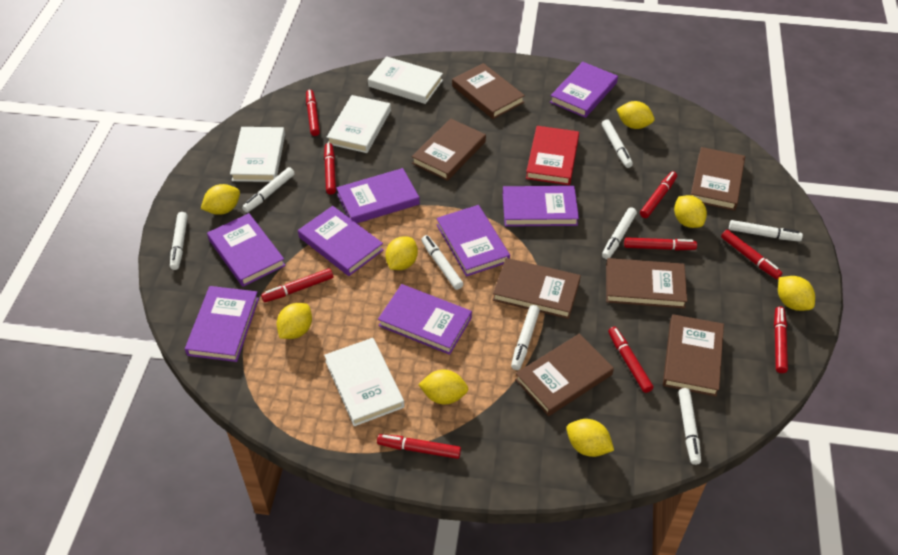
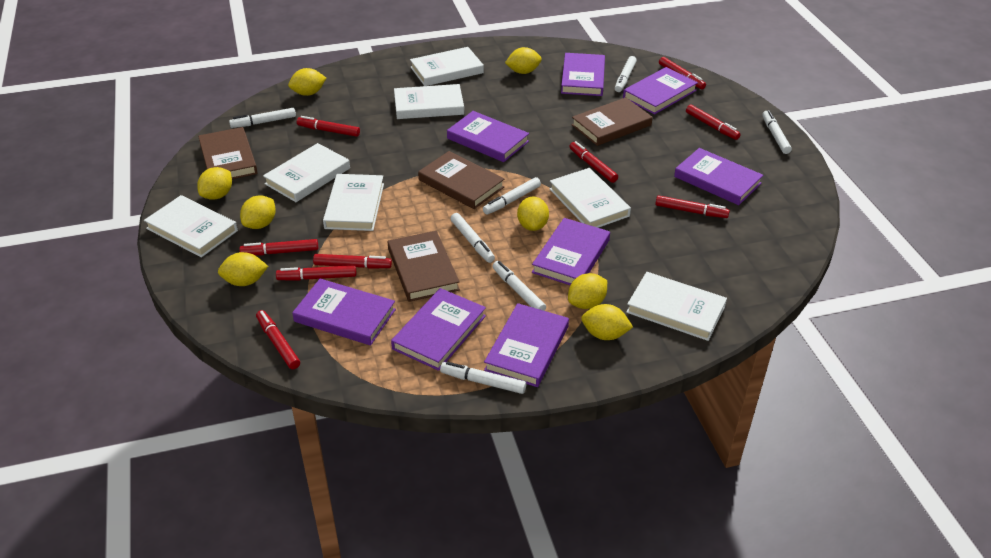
brown book: [411,118,486,181] [452,63,525,119] [493,258,581,319] [515,334,614,416] [606,258,687,308] [663,314,724,396] [691,147,745,211] = 7 -> [198,127,258,179] [388,231,460,302] [418,151,504,209] [571,97,653,146] = 4
red book: [526,126,579,185] = 1 -> none = 0
white book: [230,127,285,182] [324,338,404,426] [327,95,391,153] [368,56,443,104] = 4 -> [144,195,238,258] [263,143,350,202] [323,174,384,231] [394,84,464,119] [410,47,484,86] [550,168,631,228] [626,272,727,341] = 7
white marker: [170,212,188,270] [242,167,295,213] [421,235,463,290] [511,305,540,370] [602,119,633,168] [602,207,637,259] [678,388,701,465] [729,220,803,242] = 8 -> [229,108,296,128] [440,362,526,394] [451,213,495,263] [483,177,541,215] [493,261,546,311] [615,56,637,92] [762,110,792,154] = 7

